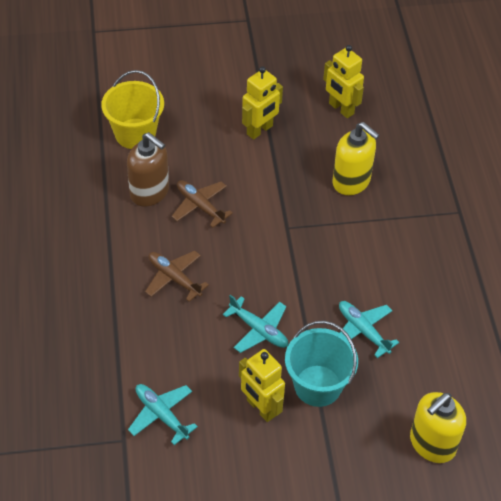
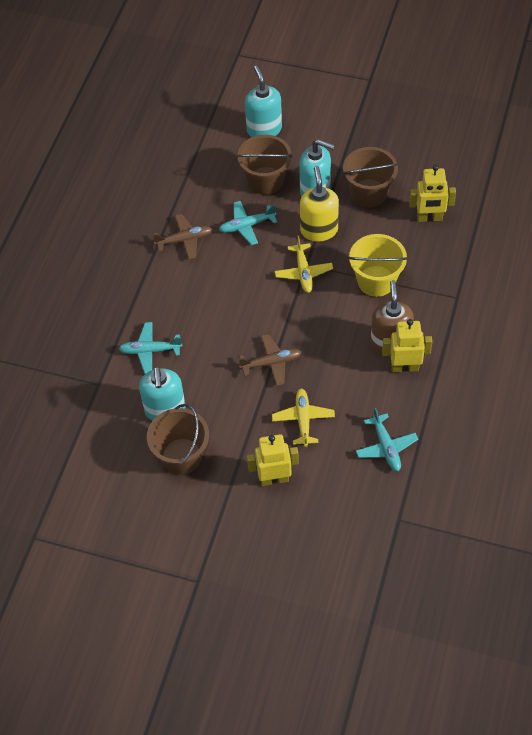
brown bucket: none = 0 -> [147,404,209,475] [236,135,293,195] [343,147,399,207] = 3
turquoise bucket: [285,321,358,407] = 1 -> none = 0
turquoise soap dispenser: none = 0 -> [139,366,185,421] [245,66,282,137] [299,139,335,197] = 3
yellow plane: none = 0 -> [272,389,335,447] [275,236,333,293] = 2
yellow soap dispenser: [333,122,380,195] [410,392,466,463] = 2 -> [300,166,339,242] = 1

